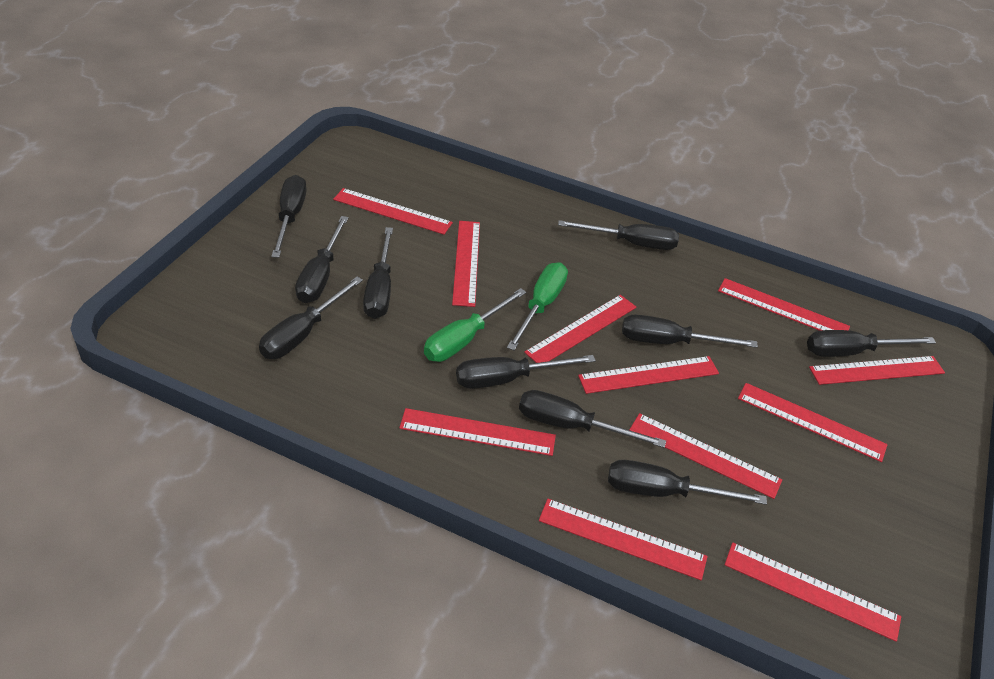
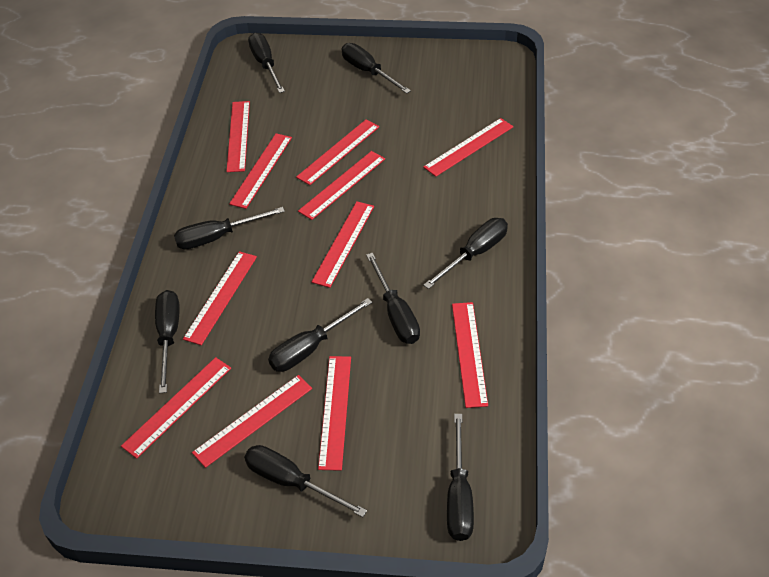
black screwdriver: [259,277,363,359] [271,175,307,258] [295,216,348,303] [363,227,393,319] [456,355,596,389] [519,390,666,448] [558,220,679,250] [608,460,767,505] [622,315,758,348] [807,330,936,357] = 10 -> [155,290,180,393] [174,207,285,249] [244,445,367,517] [248,33,285,93] [268,298,372,372] [342,43,411,94] [366,253,420,344] [423,218,508,289] [447,414,474,541] = 9
green screwdriver: [424,288,526,362] [507,262,568,351] = 2 -> none = 0

